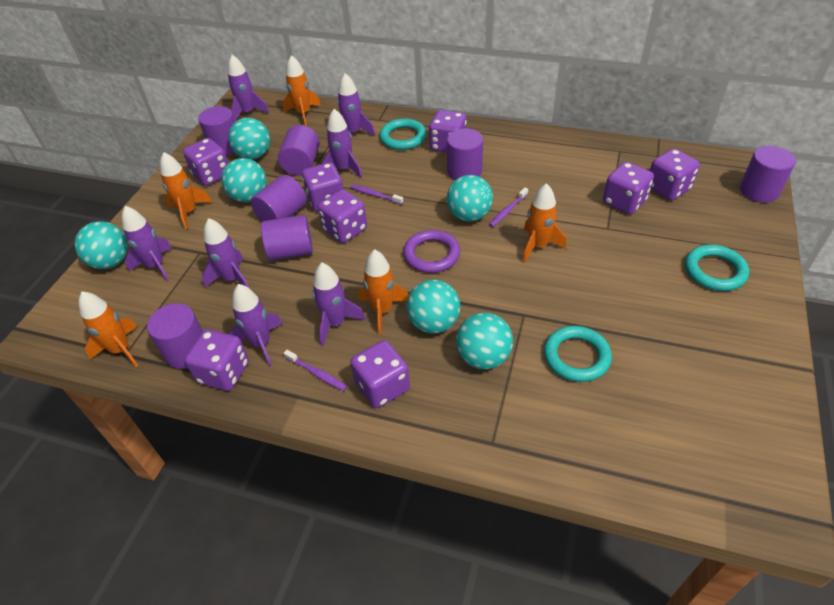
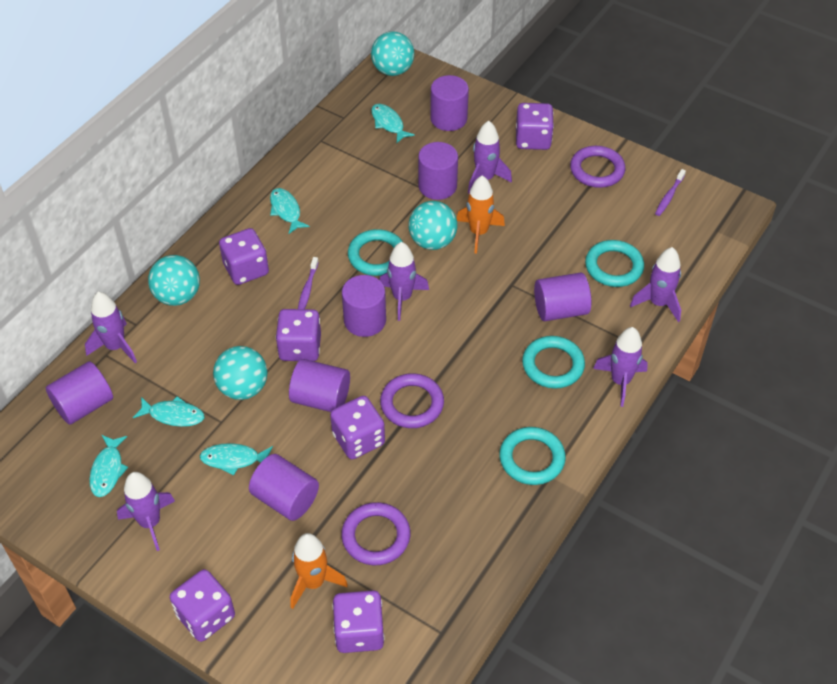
orange rocket: [78,291,138,367] [160,152,212,229] [283,55,321,126] [359,249,409,334] [523,183,566,263] = 5 -> [291,533,348,609] [457,175,505,254] = 2
purple dice: [183,138,228,186] [185,329,249,391] [302,163,344,212] [318,189,367,243] [350,340,410,408] [429,110,467,153] [603,162,654,214] [650,149,700,200] = 8 -> [170,569,235,642] [219,228,269,285] [276,309,321,361] [330,396,385,459] [332,590,384,653] [516,103,554,150] = 6
purple ring: [403,230,460,273] = 1 -> [341,502,410,565] [380,373,444,428] [570,146,625,188] = 3
purple rocket: [122,206,172,281] [202,218,249,288] [228,55,269,121] [229,284,283,367] [312,263,366,346] [321,109,363,178] [337,73,375,136] = 7 -> [85,292,137,363] [117,472,175,551] [379,242,429,321] [468,121,512,194] [593,327,648,407] [630,247,681,322] = 6
purple toothbrush: [284,350,347,391] [350,184,404,205] [489,188,528,227] = 3 -> [298,257,319,309] [655,169,686,216] = 2
turquoise ball: [75,221,128,269] [221,158,267,202] [228,118,270,159] [406,280,460,333] [447,175,493,222] [456,313,513,369] = 6 -> [148,255,200,306] [213,346,268,400] [371,31,414,76] [408,201,457,250] = 4
turquoise fish: none = 0 -> [89,435,128,497] [133,396,204,427] [200,443,273,476] [270,188,310,234] [371,104,415,143] = 5
turquoise ring: [379,119,426,150] [544,326,612,382] [685,245,749,291] = 3 -> [348,229,403,276] [499,427,566,485] [522,336,585,389] [585,240,644,287] = 4

